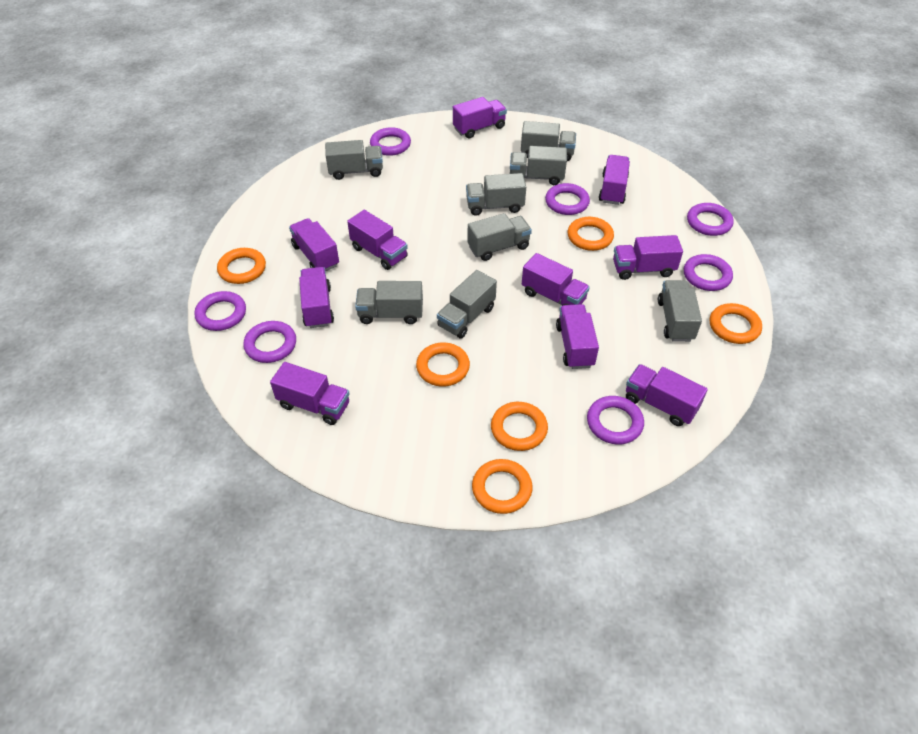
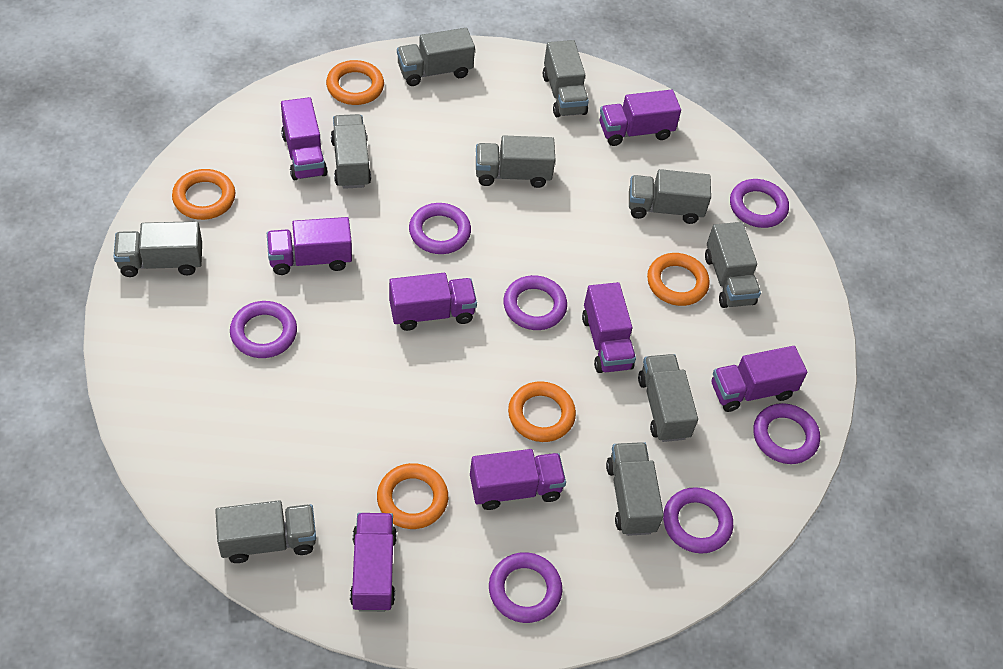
grey truck: [325,140,383,180] [355,281,423,324] [437,270,497,339] [466,173,526,216] [467,213,532,261] [510,146,567,185] [521,121,576,161] [658,280,702,342] = 8 -> [113,221,202,277] [215,501,316,563] [331,114,371,189] [397,28,475,86] [476,136,555,188] [543,40,589,117] [606,442,664,536] [629,169,711,224] [638,354,698,442] [705,222,761,308] = 10
orange ring: [217,248,266,284] [416,343,470,387] [472,459,533,514] [491,402,548,451] [568,217,614,251] [710,303,762,344] = 6 -> [172,169,235,220] [326,60,384,105] [377,463,448,529] [508,381,576,442] [647,253,710,306] = 5
purple truck: [270,362,349,425] [289,218,339,271] [299,267,334,328] [347,210,408,270] [453,97,507,139] [522,253,590,306] [556,304,599,369] [599,155,630,205] [613,235,683,280] [626,364,708,426] = 10 -> [267,217,352,275] [281,97,327,181] [350,513,397,612] [389,273,477,331] [470,449,566,510] [582,282,636,373] [600,90,681,146] [712,346,807,412] = 8

